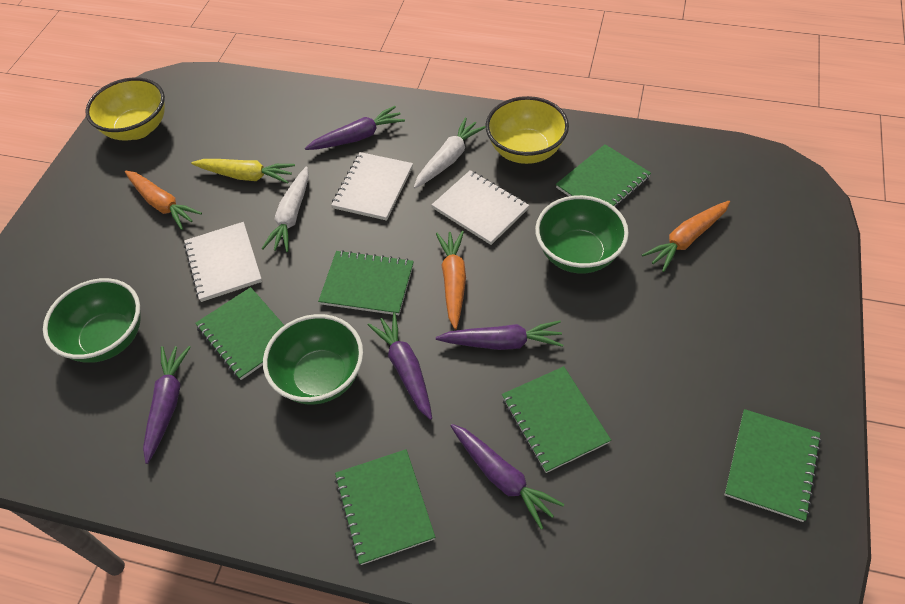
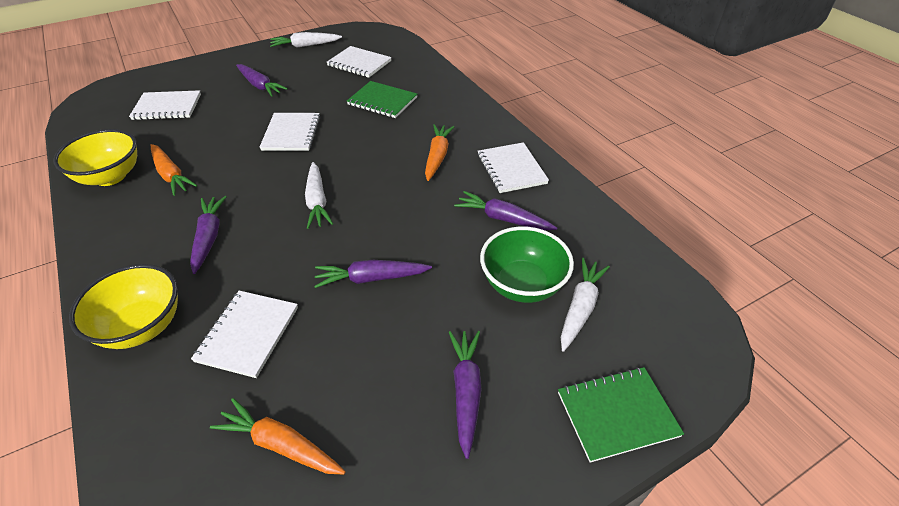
green bowl: [43,278,141,363] [263,314,363,405] [535,195,629,274] = 3 -> [480,226,574,303] = 1
green notebook: [195,287,284,380] [318,250,414,315] [335,449,435,565] [502,366,611,473] [556,144,651,207] [725,409,821,522] = 6 -> [347,81,417,118] [558,367,684,463] = 2
white carrot: [261,166,309,252] [414,118,486,188] = 2 -> [270,32,342,48] [305,162,333,229] [561,258,610,352] = 3
white notebook: [184,222,262,302] [331,152,413,221] [432,170,529,245] = 3 -> [129,90,201,120] [191,291,298,378] [260,113,321,151] [327,46,392,78] [477,142,549,193] = 5
yellow carrot: [191,159,295,184] = 1 -> none = 0

